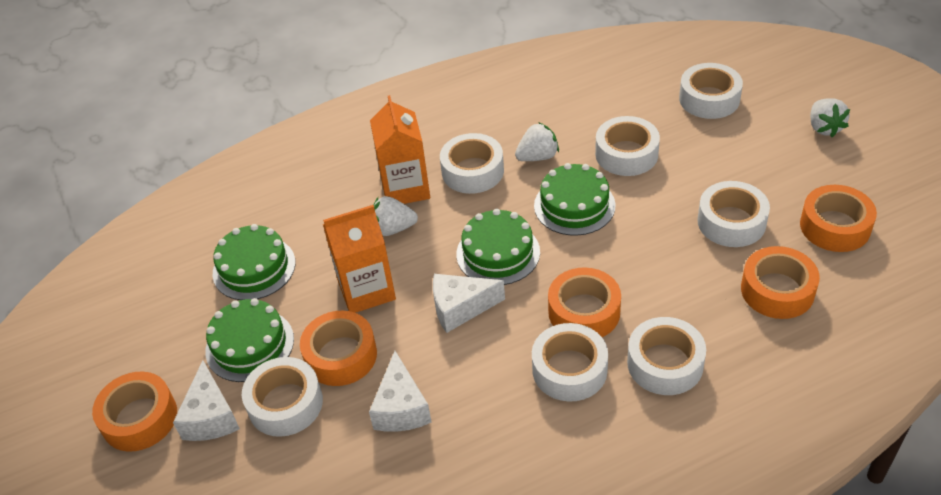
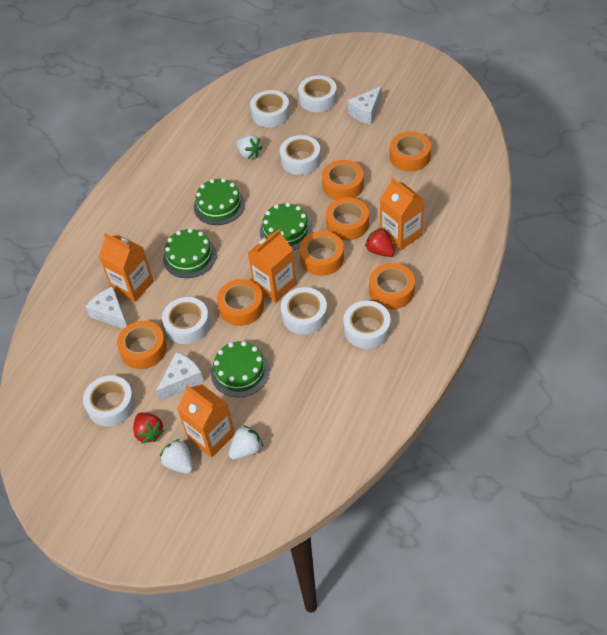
orange carton: [323,205,396,313] [370,95,430,204] = 2 -> [99,233,154,302] [177,385,235,458] [248,229,297,303] [380,177,424,251] = 4
orange tape: [92,372,177,452] [300,311,377,386] [548,267,621,337] [741,246,820,319] [800,185,877,252] = 5 -> [117,321,167,369] [217,279,264,326] [299,231,344,276] [322,160,364,200] [326,198,369,240] [369,263,415,309] [390,132,431,172] = 7
red strawberry: none = 0 -> [133,412,164,444] [365,228,395,257] = 2

